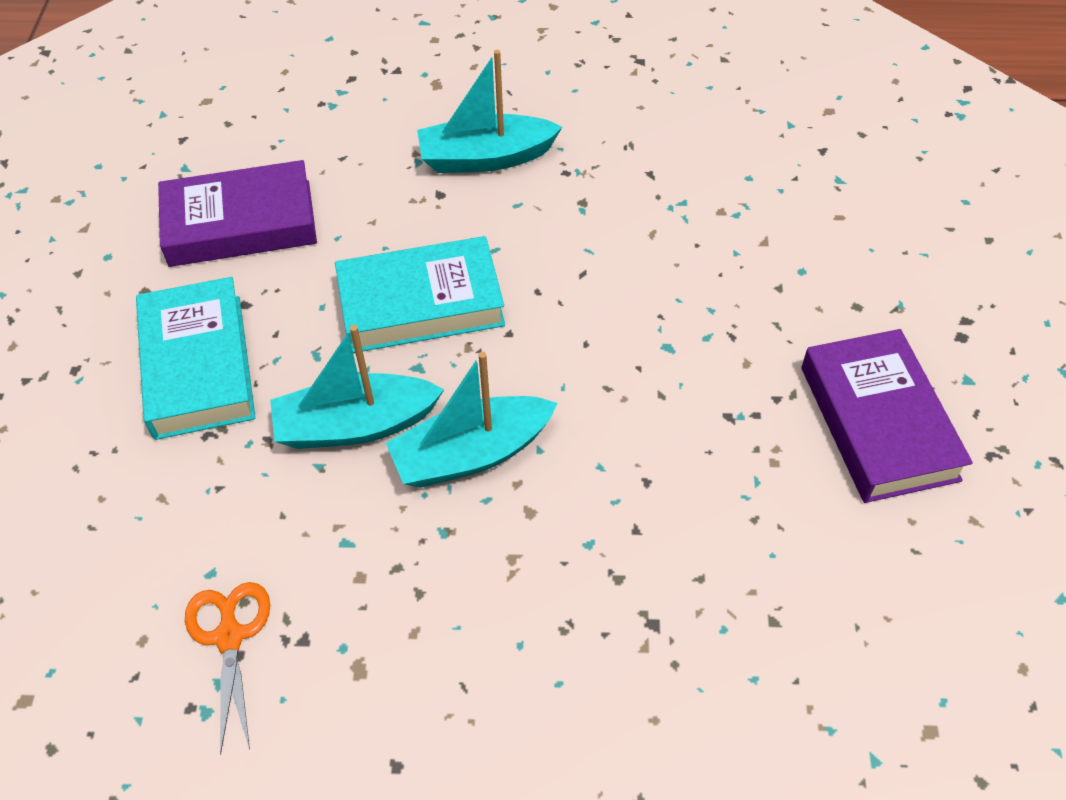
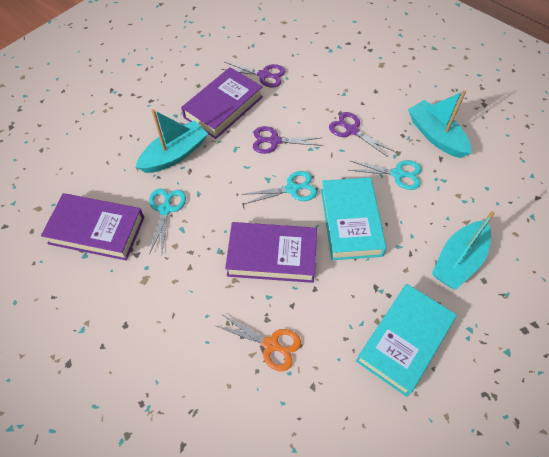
purple book: [158,160,317,267] [801,329,973,503] = 2 -> [41,193,144,260] [181,67,263,139] [225,222,317,283] = 3
purple scissors: none = 0 -> [221,62,286,88] [253,126,323,154] [329,112,393,157] = 3
turquoise scissors: none = 0 -> [149,188,186,255] [241,171,317,204] [349,160,422,190] = 3

